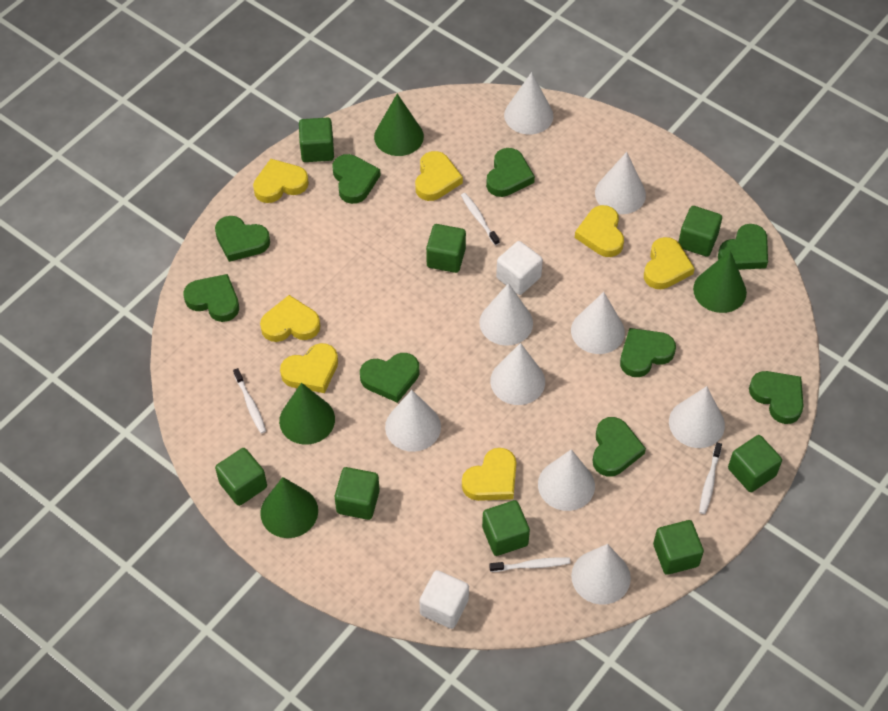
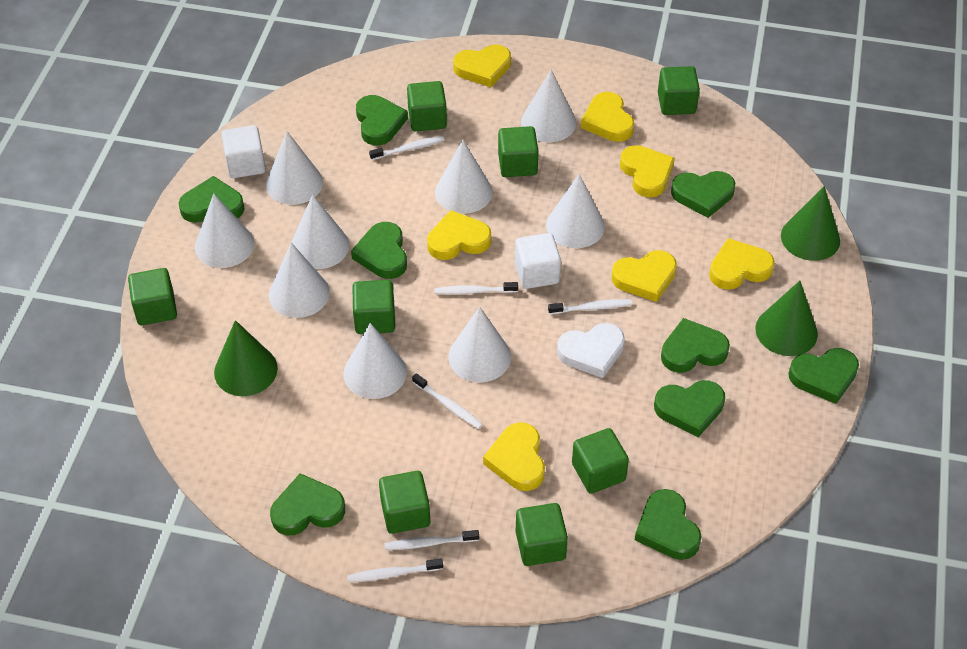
green cone: [260,477,318,538] [279,383,335,445] [374,94,424,156] [693,250,747,313] = 4 -> [214,320,278,396] [755,281,818,356] [781,186,840,261] = 3
white heart: none = 0 -> [557,323,625,378] = 1
white toothbrush: [233,368,266,433] [461,193,500,246] [489,557,571,572] [699,443,722,514] = 4 -> [347,559,443,582] [369,136,444,160] [385,530,479,550] [412,373,483,429] [434,282,518,295] [548,299,632,314] = 6

